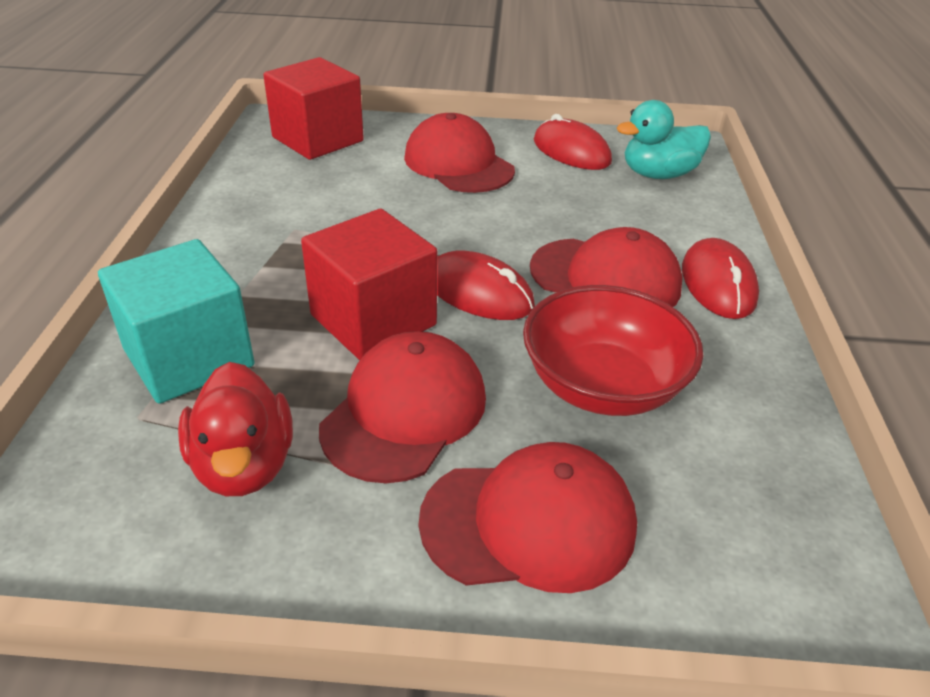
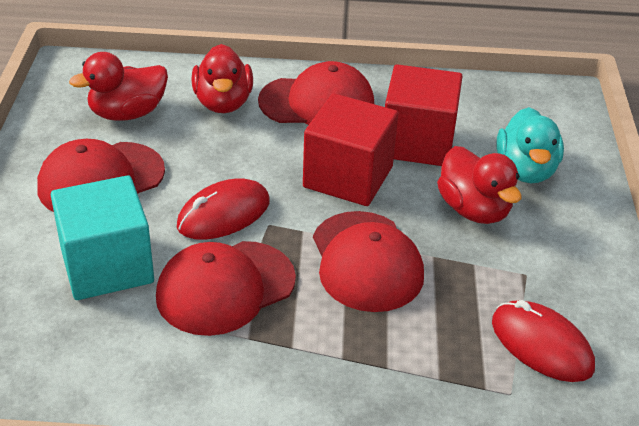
red bowl: [523,285,703,416] = 1 -> none = 0
red duck: [178,362,293,496] = 1 -> [69,52,168,121] [191,44,253,113] [437,146,522,224] = 3
red mouse: [437,251,535,320] [534,114,612,170] [682,238,759,319] = 3 -> [177,178,270,240] [492,300,595,382] = 2

